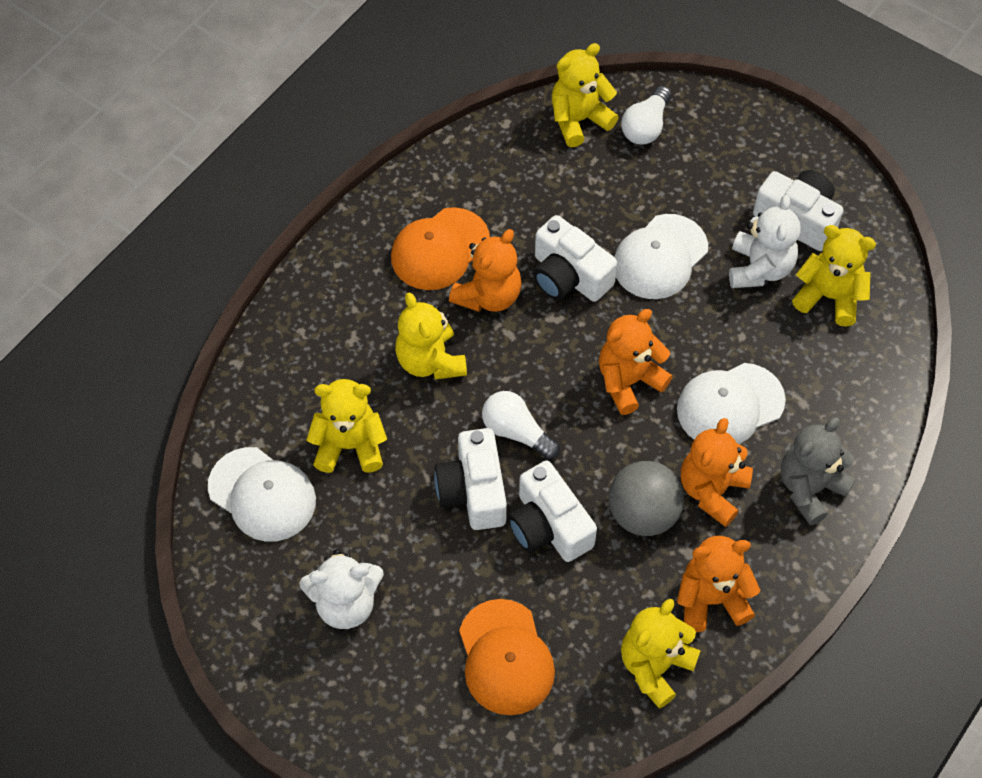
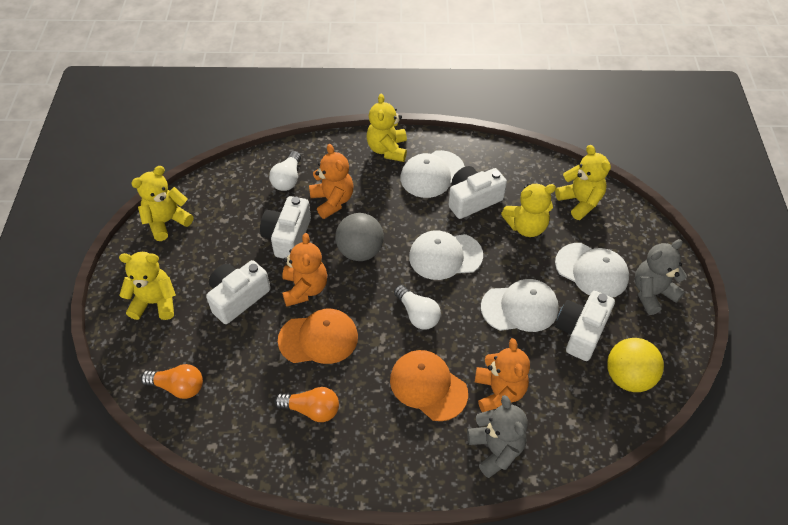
grey teddy bear: [781,418,856,525] = 1 -> [467,395,528,478] [634,239,687,315] = 2
orange light bulb: none = 0 -> [141,364,203,399] [274,387,339,422] = 2
orange teddy bear: [449,229,522,312] [599,309,673,415] [677,536,761,632] [681,418,753,527] = 4 -> [282,233,327,307] [309,144,353,219] [475,338,530,412] = 3
white cap: [208,447,316,542] [614,214,708,299] [677,363,786,444] = 3 -> [401,150,465,198] [409,230,483,280] [481,279,559,332] [555,243,629,298] = 4
white teddy bear: [299,549,384,629] [729,195,801,288] = 2 -> none = 0
yellow ball: none = 0 -> [607,338,664,392] = 1

